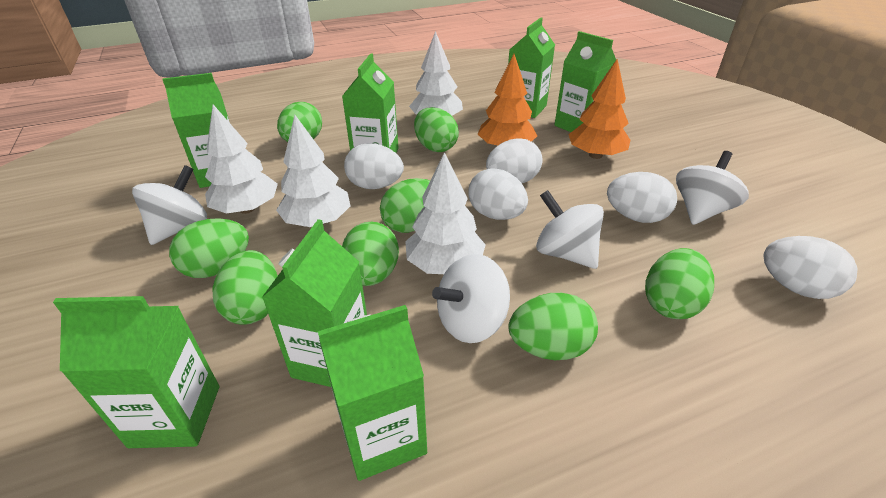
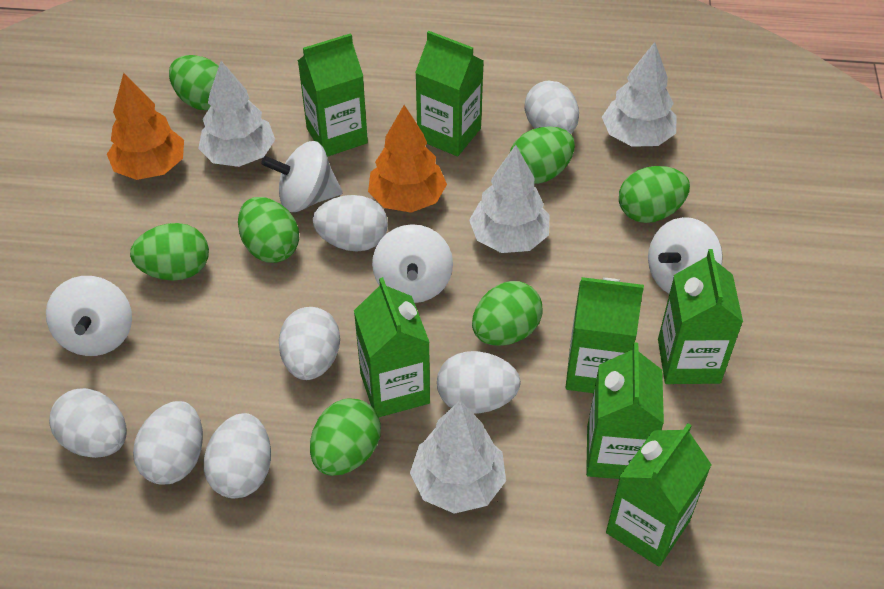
green egg: [169,218,249,278] [212,250,278,325] [277,102,322,142] [342,221,399,286] [380,178,430,233] [414,107,459,152] [509,293,598,360] [645,248,714,319] = 8 -> [130,223,209,281] [169,55,219,110] [238,197,299,263] [310,398,381,476] [472,281,543,346] [510,127,575,184] [619,166,690,223] = 7
white egg: [344,143,404,189] [468,168,528,220] [486,138,543,183] [607,172,677,223] [763,236,858,299] = 5 -> [49,388,127,458] [133,401,203,484] [203,413,271,498] [279,307,340,380] [313,195,388,252] [437,351,521,414] [525,81,579,134] = 7

